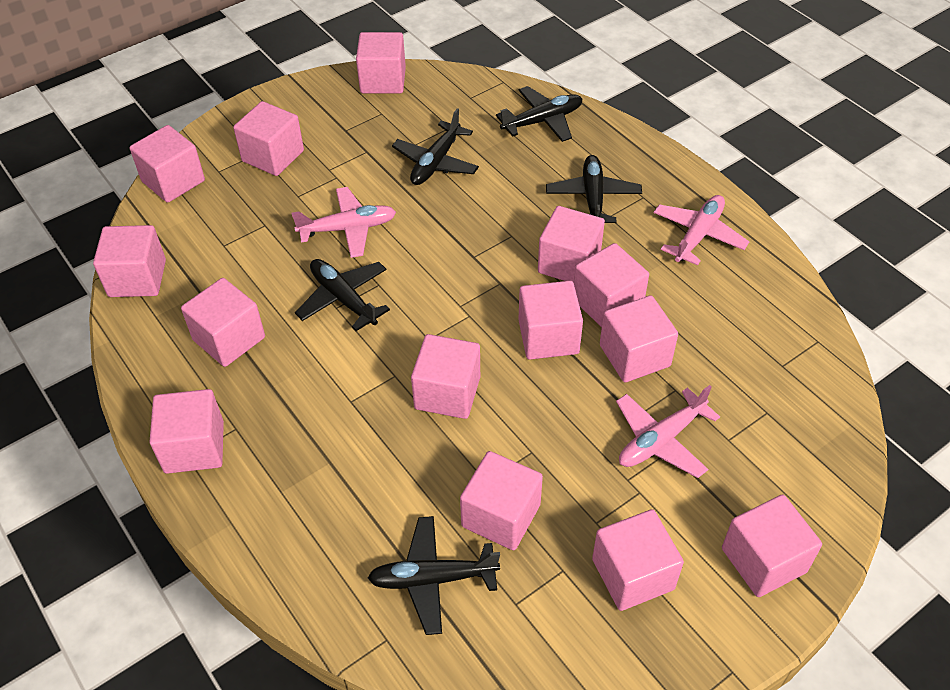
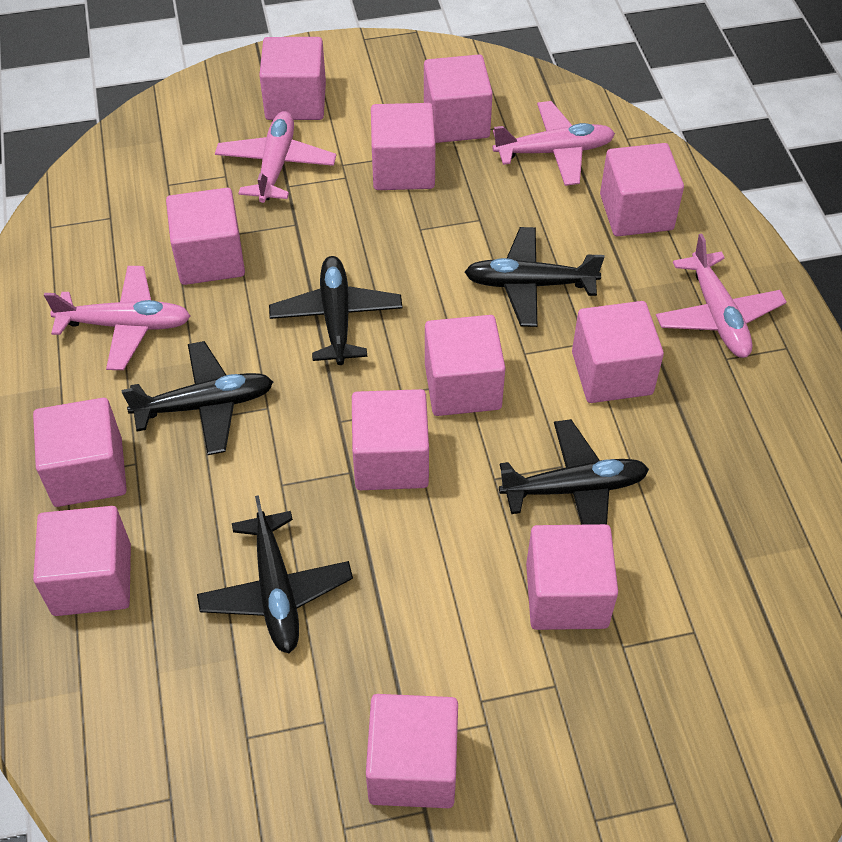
pink cube: [93,225,166,297] [130,125,205,203] [150,389,224,474] [181,278,265,367] [233,101,304,176] [356,32,406,94] [411,334,480,419] [460,451,543,550] [518,281,583,360] [538,206,605,283] [574,243,649,327] [592,509,684,611] [600,295,678,382] [722,494,822,597] = 14 -> [33,398,127,507] [33,506,131,616] [166,188,245,285] [259,37,326,120] [352,389,429,490] [366,694,458,808] [371,103,436,190] [424,54,493,143] [425,315,505,416] [526,524,618,630] [572,301,664,403] [600,143,684,237] = 12
pink plane: [291,187,396,258] [616,385,720,478] [654,195,749,265] = 3 -> [44,266,190,370] [215,111,336,203] [492,101,615,186] [656,234,787,358] = 4

